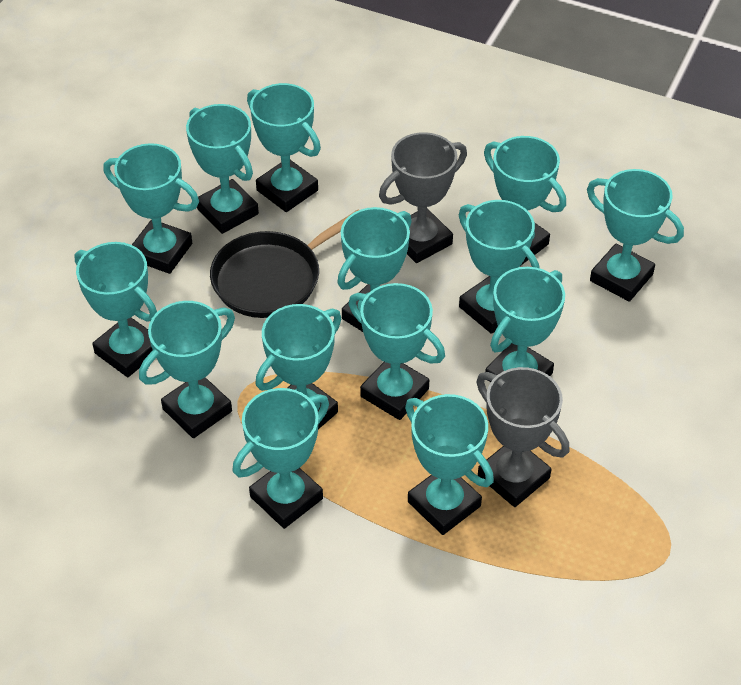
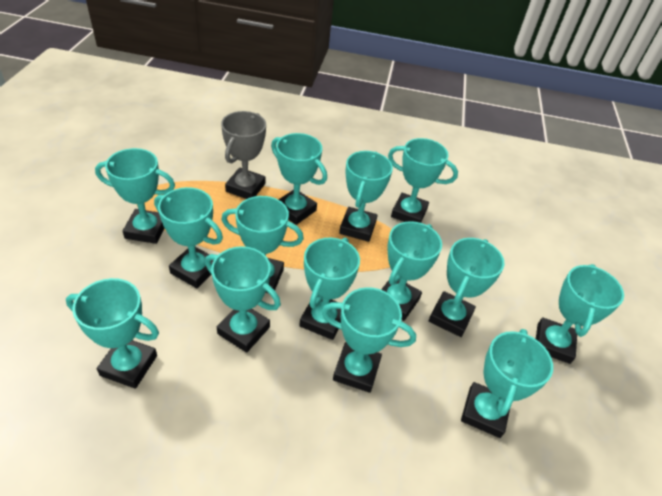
black pan: [210,209,359,318] = 1 -> none = 0
grey trophy: [379,132,467,263] [477,367,569,507] = 2 -> [221,111,266,199] = 1

